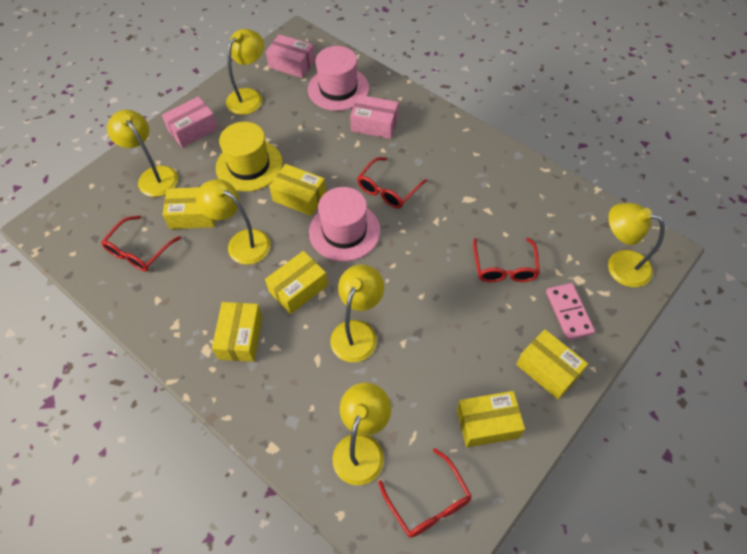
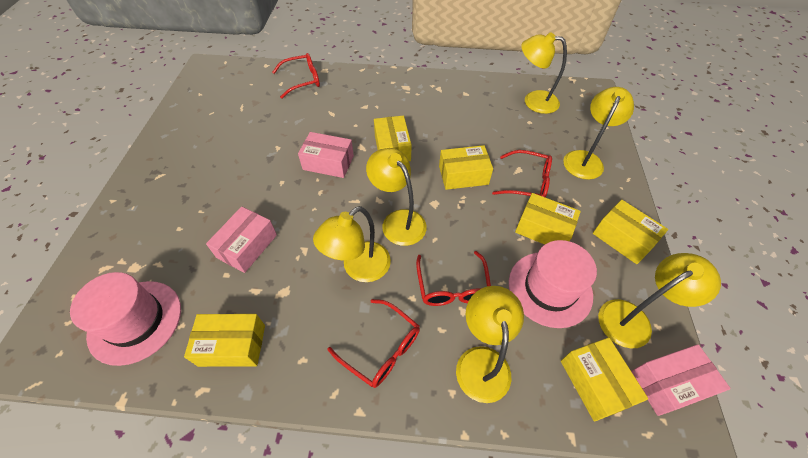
pink domino: [546,283,595,340] = 1 -> none = 0
yellow hat: [216,122,283,192] = 1 -> none = 0

